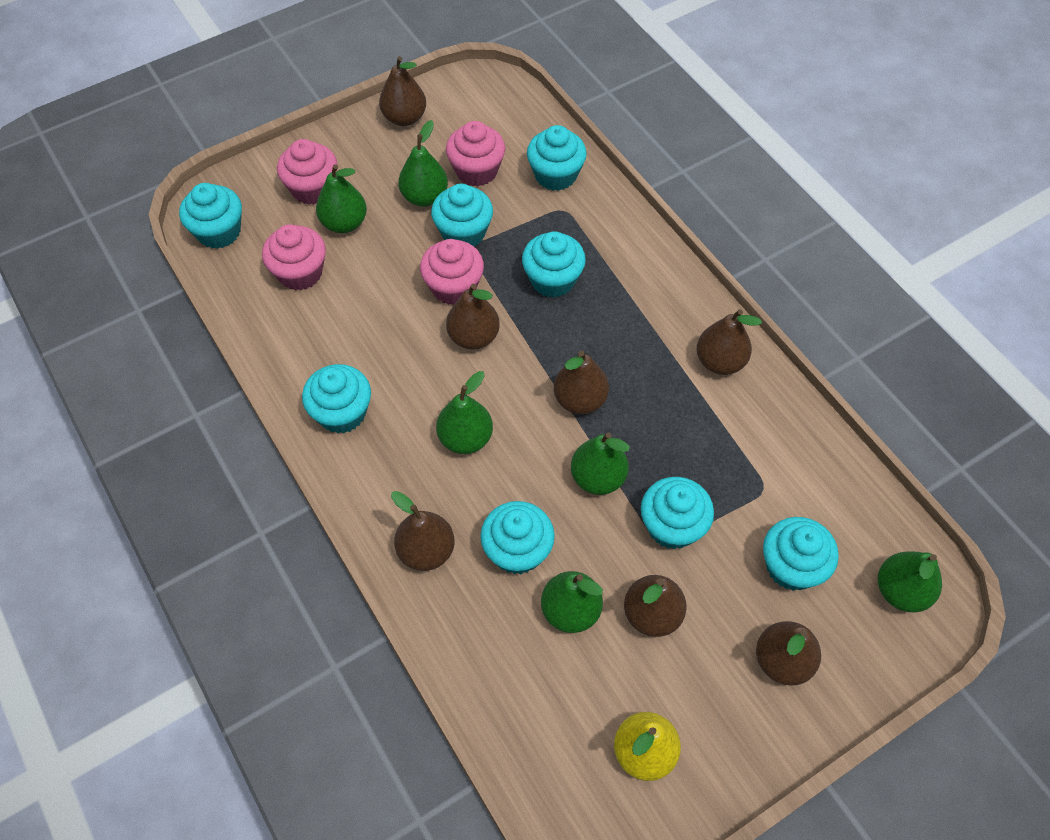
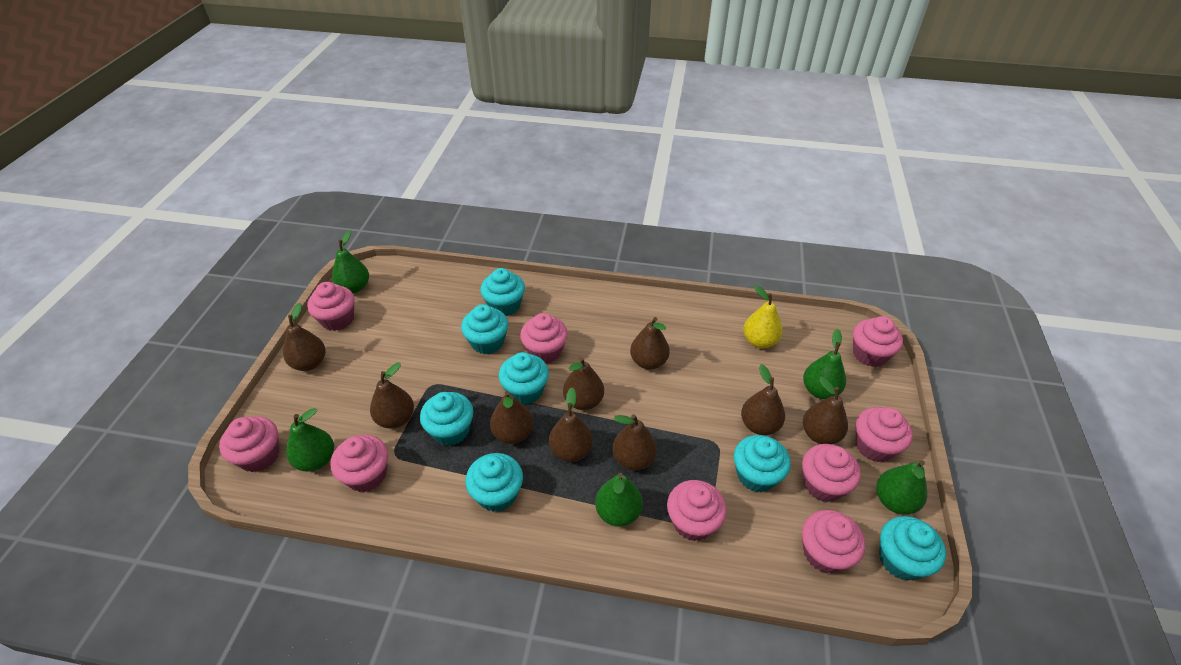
brown pear: [379,56,426,126] [391,491,455,571] [446,284,500,350] [554,350,609,414] [624,575,687,637] [697,309,762,375] [756,621,821,686] = 7 -> [283,303,325,371] [370,362,414,429] [490,391,533,444] [549,388,593,462] [563,357,604,410] [612,414,657,470] [630,317,670,370] [741,364,785,435] [803,377,848,444] = 9
green pear: [316,164,367,233] [398,120,448,207] [436,371,493,454] [541,571,603,633] [571,432,630,495] [878,551,942,612] = 6 -> [286,408,334,472] [332,230,369,293] [595,473,643,527] [803,329,846,399] [876,460,927,515] = 5
pink cupcake: [262,224,326,291] [277,139,337,205] [420,239,484,305] [446,121,505,186] = 4 -> [219,416,279,472] [307,282,354,331] [330,435,388,492] [520,313,568,364] [667,480,727,541] [802,444,861,502] [802,510,865,574] [853,316,903,367] [856,407,913,462] = 9
turquoise cupcake: [179,183,242,249] [302,364,371,433] [431,184,493,247] [480,501,555,574] [522,231,586,298] [527,125,587,191] [641,477,714,549] [763,517,839,591] = 8 -> [420,392,474,446] [461,304,508,354] [465,453,523,512] [480,268,525,316] [499,352,549,404] [734,435,791,492] [879,516,946,581] = 7

